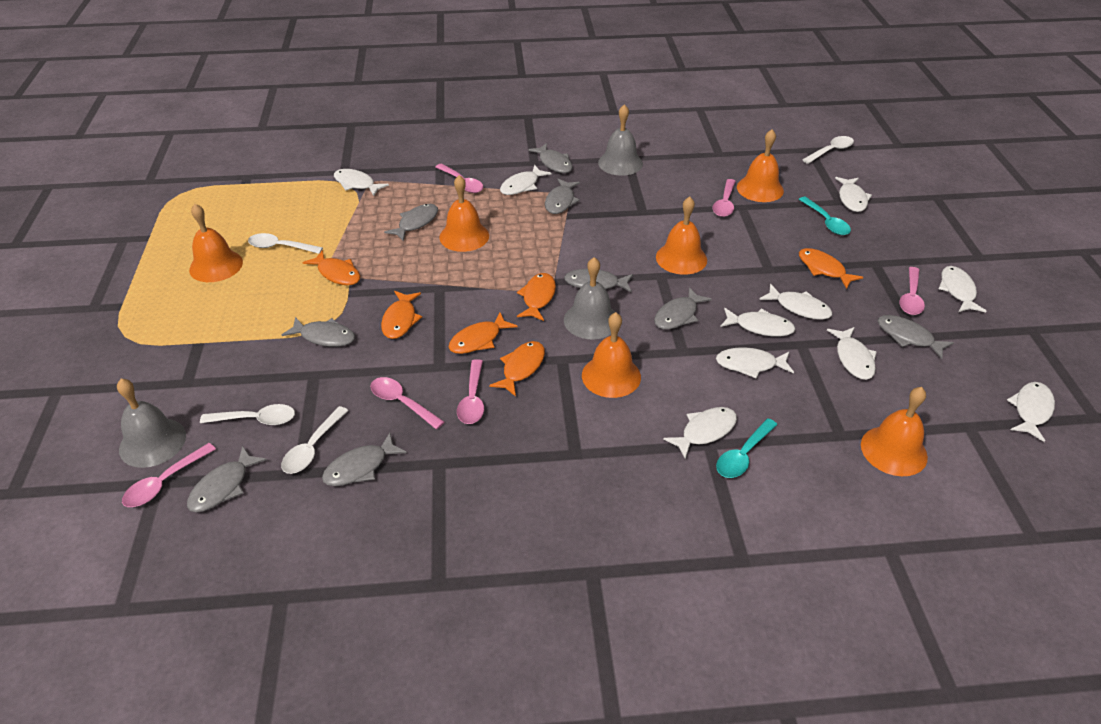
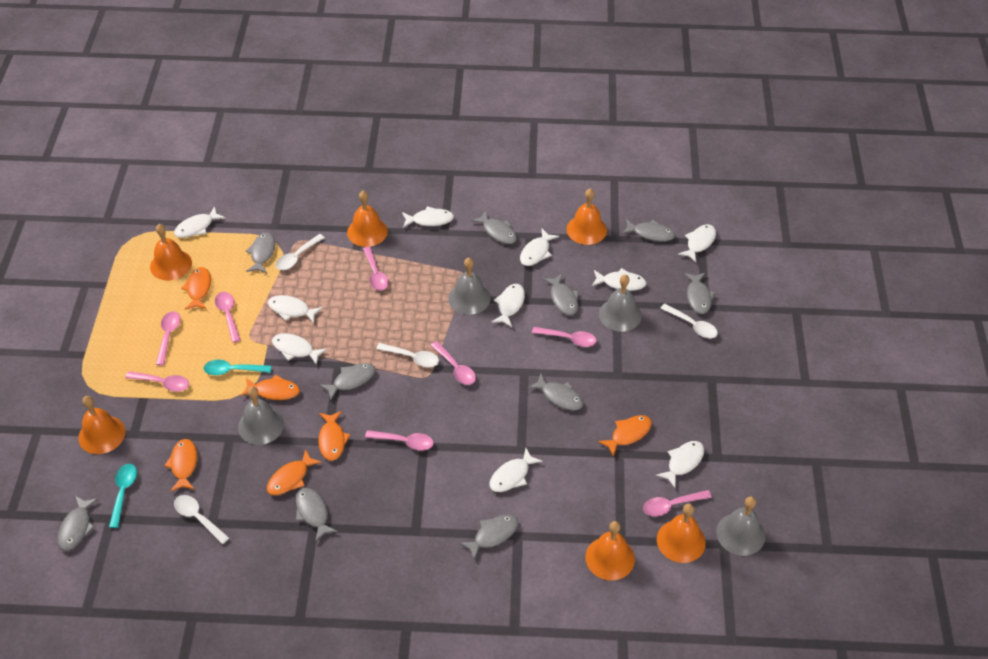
grey bell: [117,379,186,468] [564,257,615,339] [598,104,643,176] = 3 -> [238,386,284,445] [448,258,491,315] [599,275,642,332] [716,496,765,556] = 4
grey fish: [187,446,267,512] [282,317,355,347] [322,433,407,486] [384,204,438,241] [528,143,573,173] [545,179,580,214] [564,269,633,292] [654,287,711,330] [878,315,954,359] = 9 -> [57,496,98,551] [246,232,275,273] [296,488,338,542] [319,363,376,400] [459,515,518,560] [471,210,517,244] [528,374,583,411] [543,274,579,315] [622,219,675,242] [684,273,716,314] = 10
pink spoon: [122,443,216,507] [370,377,444,429] [436,164,483,193] [457,359,484,424] [712,179,736,217] [899,267,925,315] = 6 -> [125,371,189,392] [156,311,181,366] [215,292,240,343] [363,247,389,291] [365,430,434,451] [431,341,476,385] [532,327,597,347] [643,490,712,516] = 8

